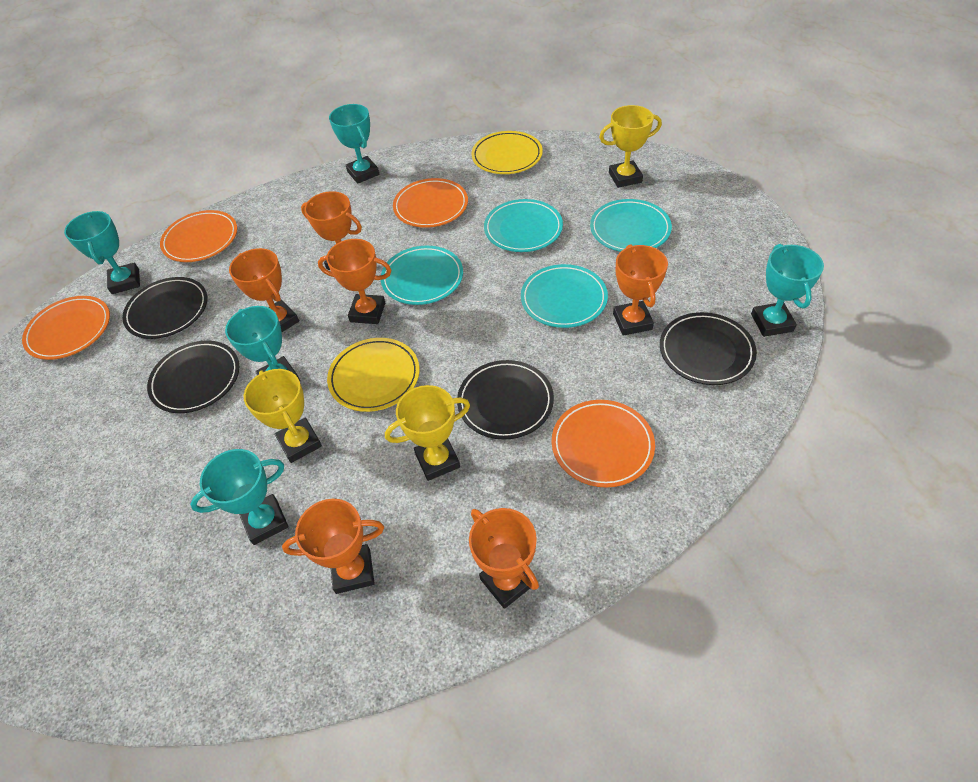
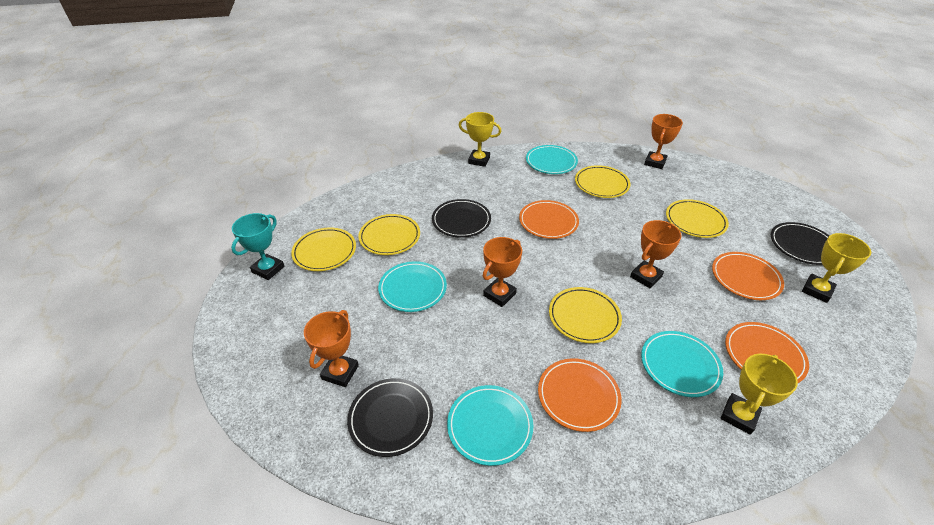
black plate: [122,277,207,339] [147,341,239,413] [457,360,554,440] [660,312,757,385] = 4 -> [347,378,433,457] [432,199,491,238] [771,222,829,265] = 3
orange trophy: [229,248,299,332] [282,499,384,594] [301,191,362,270] [318,239,391,324] [469,508,539,609] [613,244,668,336] = 6 -> [304,310,359,387] [483,237,522,307] [630,220,682,288] [644,114,683,169] = 4
turquoise trophy: [64,211,140,294] [190,449,288,545] [225,306,300,381] [329,104,379,184] [751,244,824,337] = 5 -> [231,213,285,280] = 1
yellow plate: [327,338,420,412] [471,131,543,174] = 2 -> [291,228,356,271] [358,214,420,255] [549,287,622,343] [575,165,630,198] [666,199,729,238] = 5

